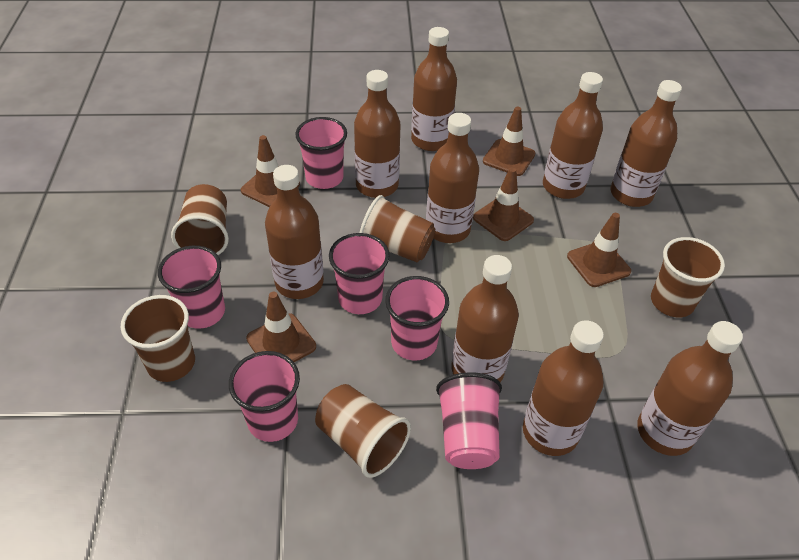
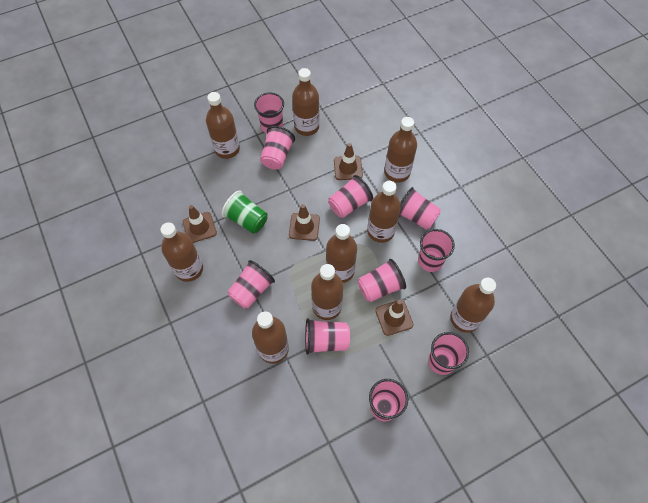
brown cup: [121,295,195,382] [171,184,229,255] [315,384,411,478] [360,195,435,262] [651,237,725,317] = 5 -> none = 0
brown traffic cone: [241,135,300,207] [246,292,316,362] [473,167,534,241] [483,106,535,176] [567,213,631,287] = 5 -> [183,205,217,243] [289,204,320,241] [334,143,363,180] [375,300,414,336] = 4
green cup: none = 0 -> [222,190,268,234] = 1
pink cup: [158,246,225,329] [229,351,300,442] [295,117,347,189] [329,233,390,314] [385,276,449,361] [436,372,502,469] = 6 -> [227,260,275,309] [254,92,284,134] [260,126,295,170] [305,318,350,355] [328,175,373,218] [358,259,406,302] [369,379,408,421] [399,187,441,230] [418,229,455,272] [428,332,469,375] = 10

